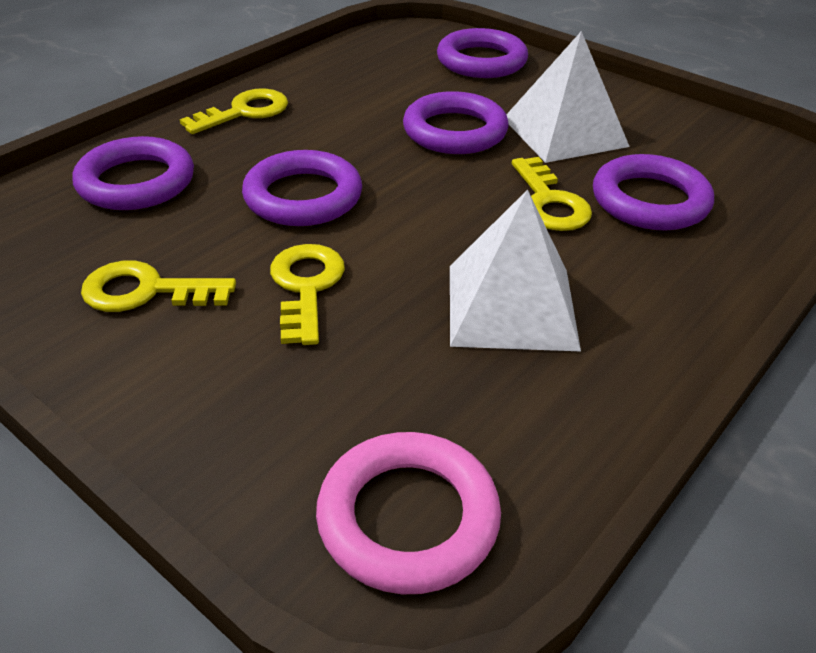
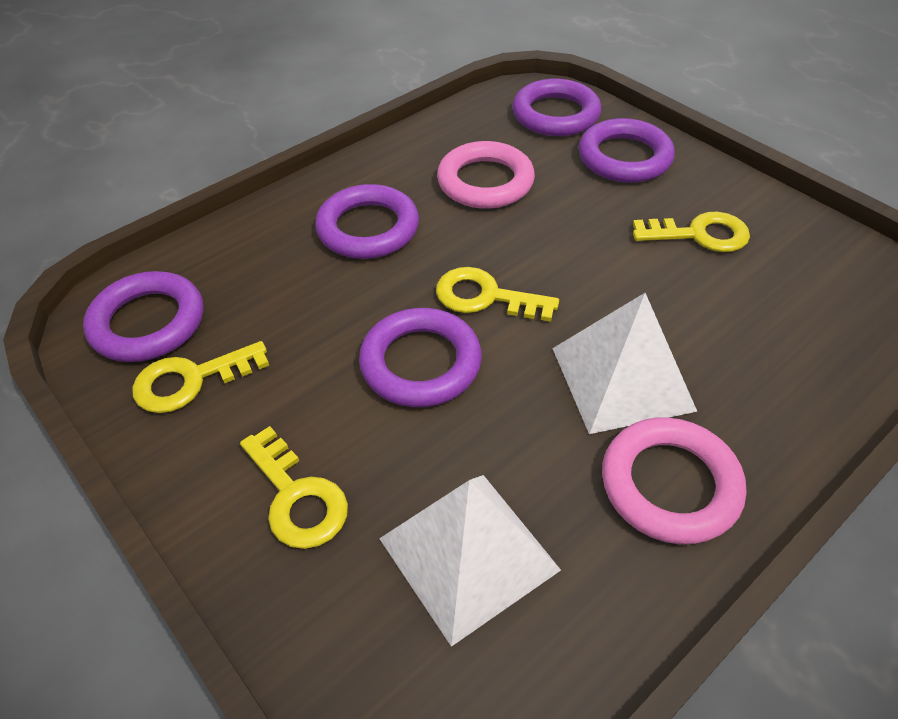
pink ring: [316,432,501,594] = 1 -> [437,141,535,209] [602,417,746,544] = 2

